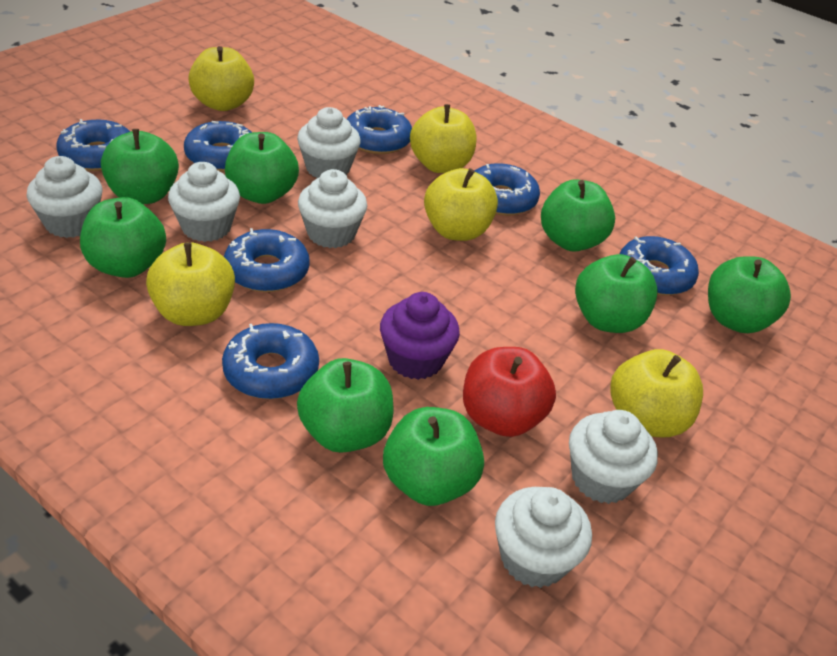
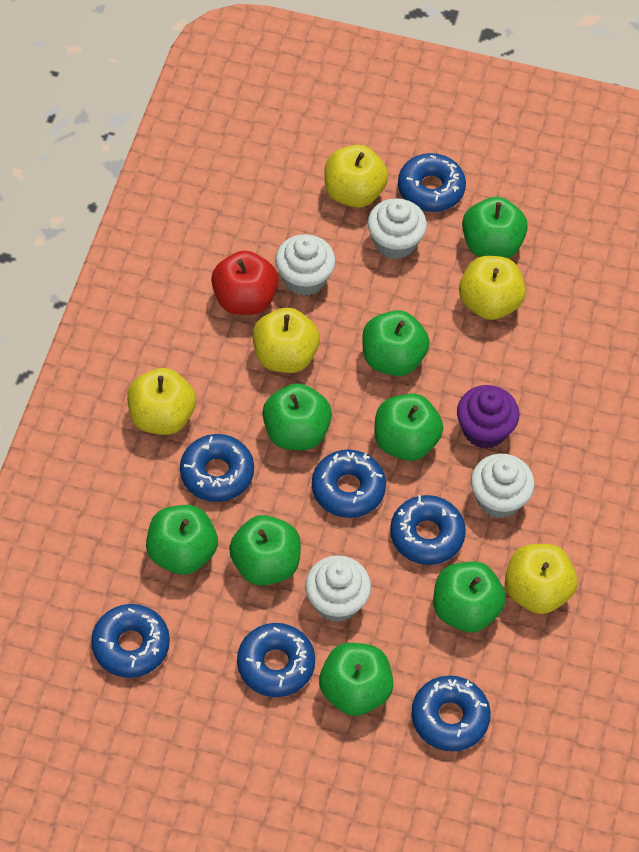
white cupcake: [27,156,102,238] [168,162,240,242] [297,107,361,178] [298,169,367,248] [495,487,592,588] [569,410,658,504] = 6 -> [275,234,336,296] [305,555,371,622] [367,198,427,259] [471,454,535,518] = 4

